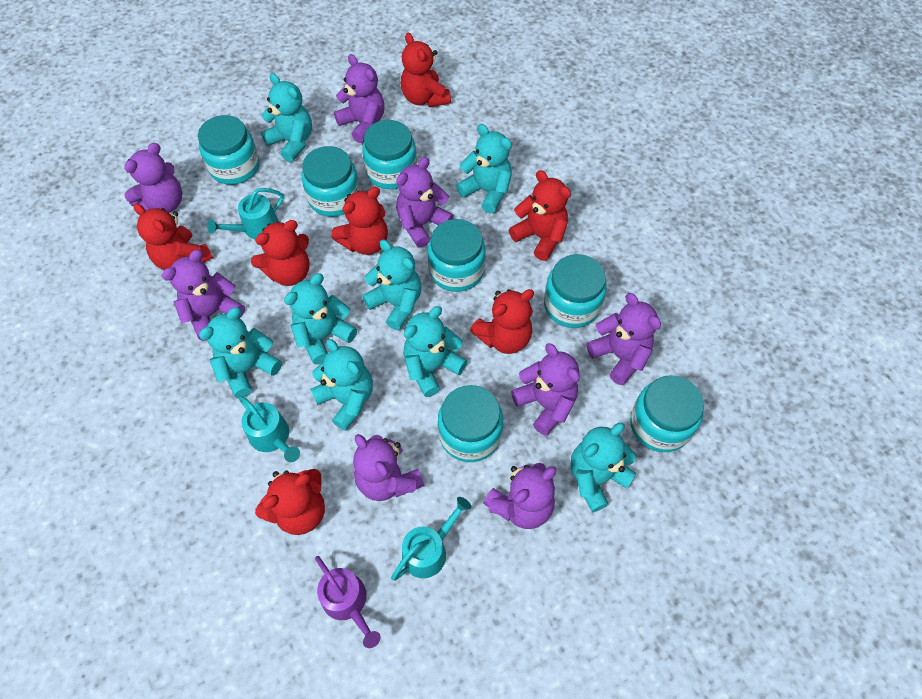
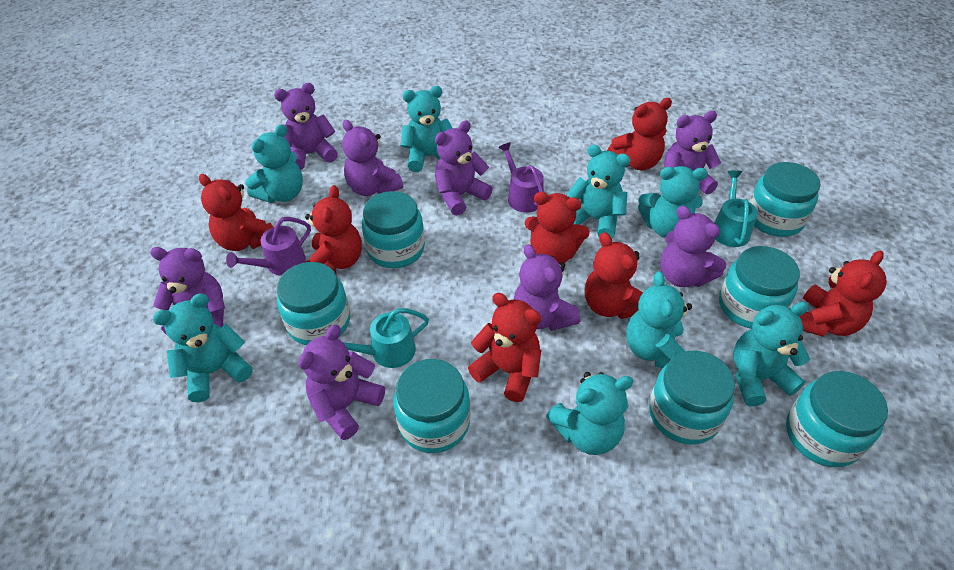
purple watering can: [315,556,381,648] = 1 -> [226,217,311,276] [498,142,544,213] = 2
turquoise watering can: [207,188,284,239] [239,396,300,462] [391,497,471,581] = 3 -> [343,308,429,368] [714,170,758,247] = 2

